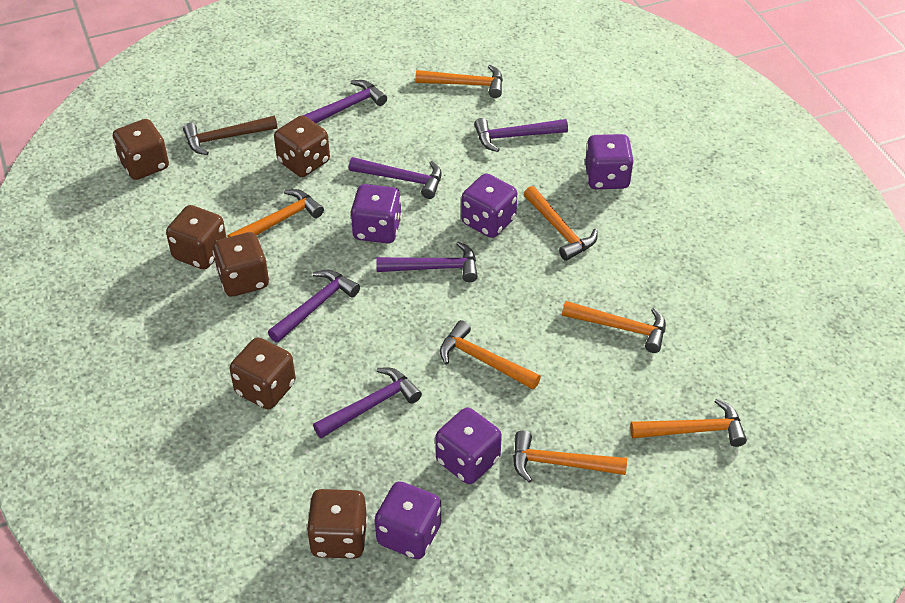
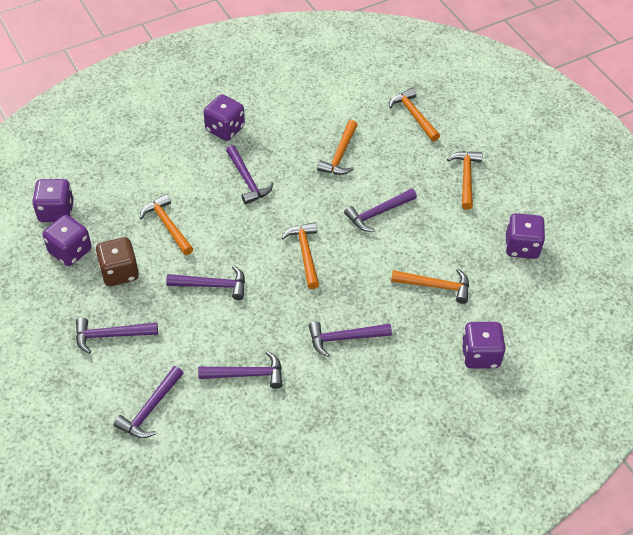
brown dice: [113,119,169,180] [166,205,227,269] [212,232,269,297] [230,337,296,409] [274,115,330,177] [306,489,368,559] = 6 -> [95,237,139,286] = 1
brown hammer: [183,116,278,155] = 1 -> none = 0
orange hammer: [228,189,324,237] [415,65,503,98] [440,320,541,390] [513,431,627,483] [524,186,598,261] [562,301,666,353] [630,398,747,447] = 7 -> [140,194,193,255] [281,222,319,289] [317,120,358,175] [389,88,440,142] [391,269,469,304] [447,151,482,210] = 6
purple hammer: [268,270,360,343] [303,80,387,123] [313,368,422,438] [349,157,442,199] [376,242,478,282] [474,118,568,152] = 6 -> [76,318,158,354] [114,366,183,438] [166,266,245,300] [198,351,282,389] [226,145,274,204] [309,321,392,357] [344,188,417,232] = 7

